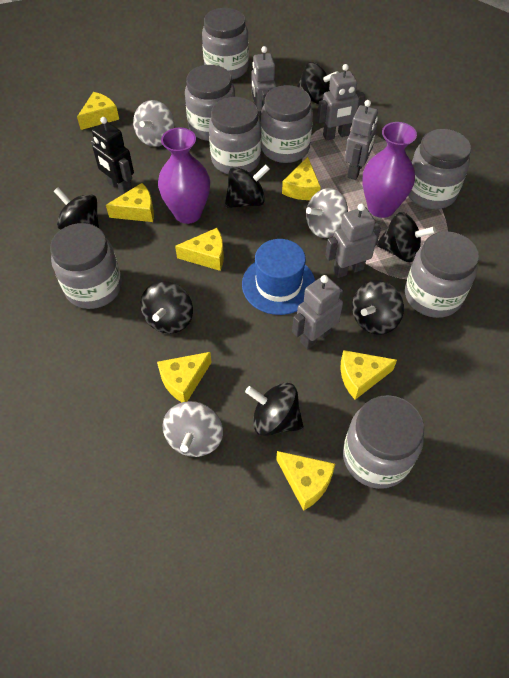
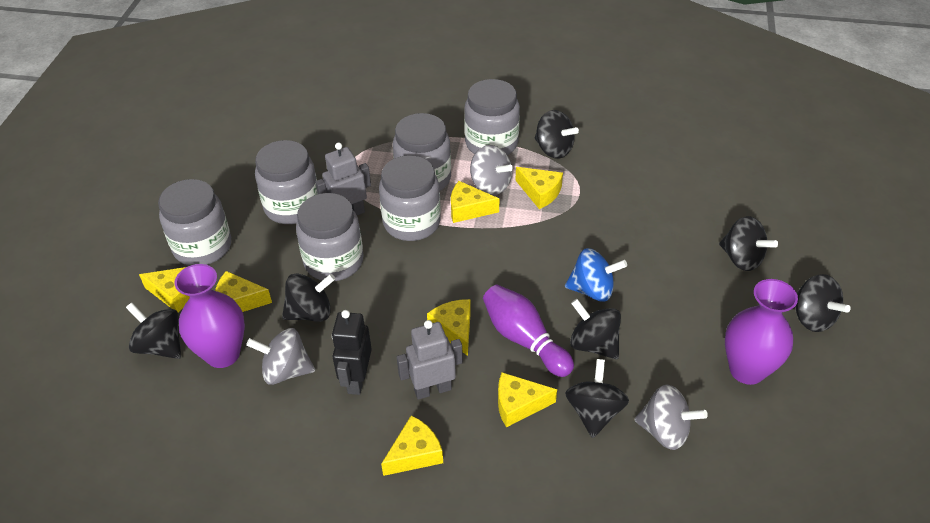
blue hat: [242,239,315,315] = 1 -> none = 0
blue spinning top: none = 0 -> [565,248,627,302] = 1
grey jar: [50,223,122,309] [185,65,235,141] [202,8,249,80] [209,97,262,174] [261,85,313,163] [343,395,424,489] [405,231,479,318] [408,129,471,209] = 8 -> [158,179,231,266] [255,140,317,224] [296,193,364,281] [379,155,441,241] [393,113,451,191] [464,79,520,155] = 6
grey robot: [251,46,277,121] [292,275,343,349] [317,64,365,141] [325,203,381,278] [344,100,378,180] = 5 -> [315,142,371,215] [397,320,463,400] = 2
purple bowling pin: none = 0 -> [483,285,574,377] = 1

